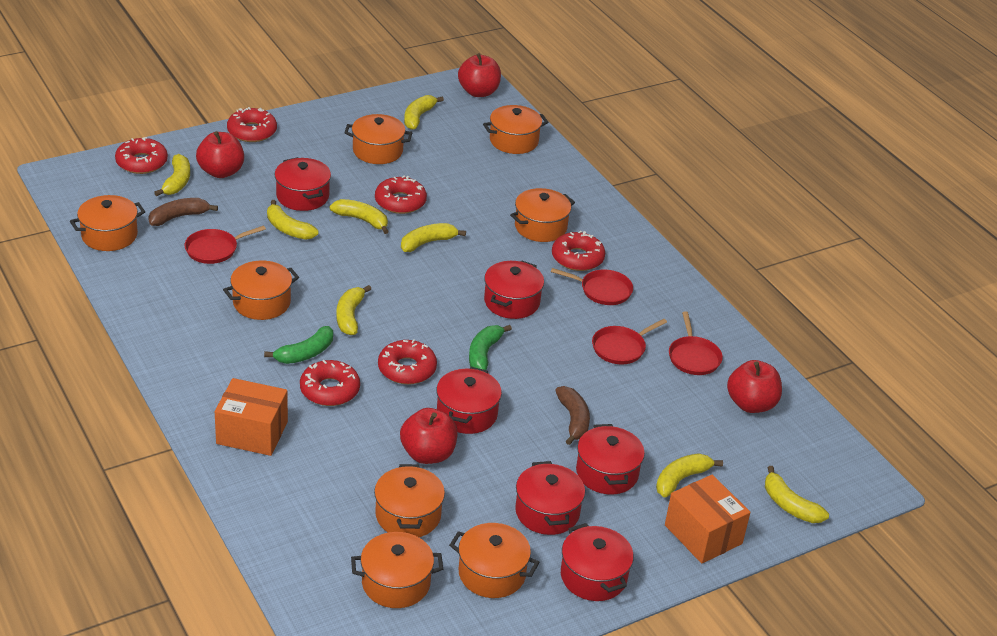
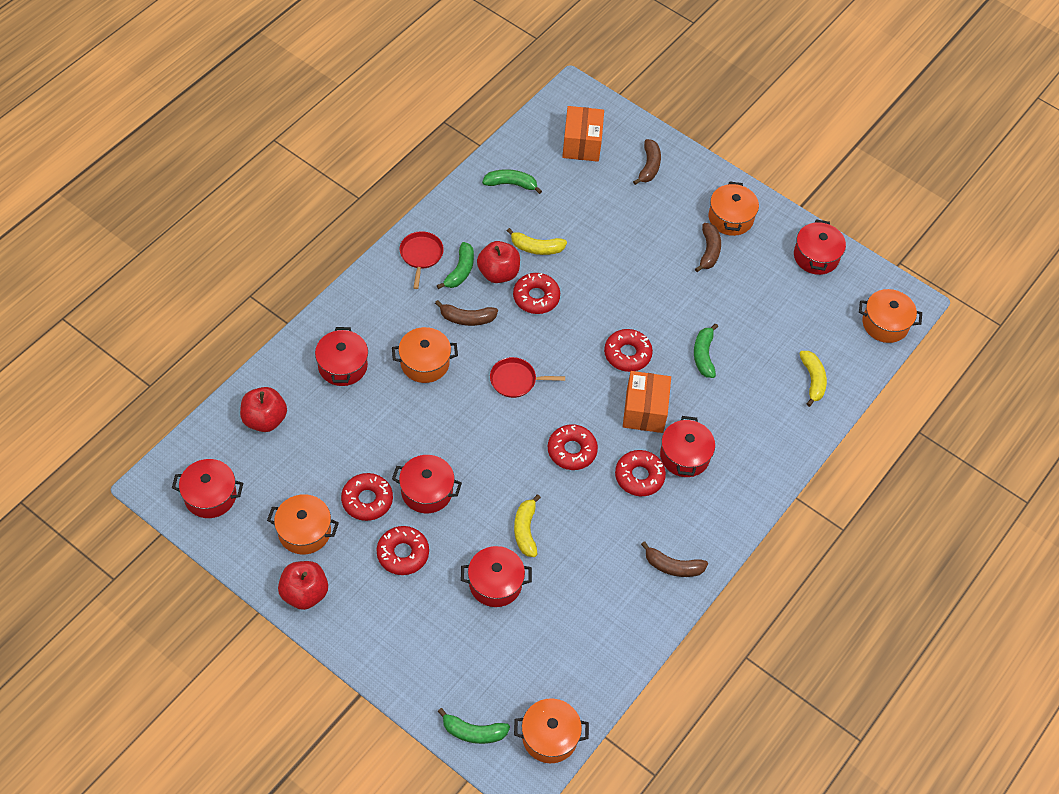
brown banana: [148,198,218,226] [555,386,590,445] = 2 -> [435,300,498,326] [633,139,661,185] [641,541,708,577] [695,223,721,272] = 4
green banana: [264,326,333,364] [469,325,512,370] = 2 -> [437,242,474,289] [438,708,510,744] [482,169,542,194] [694,324,718,378] = 4
orange pot: [70,195,145,251] [223,261,299,320] [344,114,412,164] [351,532,443,608] [374,464,445,537] [449,523,540,598] [483,105,548,154] [510,188,575,242] = 8 -> [267,494,339,555] [392,327,458,383] [514,698,589,763] [709,181,759,236] [859,289,922,343] = 5
red apple: [196,131,244,178] [400,408,458,464] [458,53,501,97] [727,360,782,413] = 4 -> [240,387,287,432] [278,561,328,610] [477,241,520,283] = 3
red pan: [184,225,266,264] [551,268,633,305] [592,319,667,365] [669,311,723,375] = 4 -> [400,231,444,289] [490,357,565,398] = 2
yellow banana: [154,154,190,196] [267,200,318,240] [330,199,389,234] [336,285,371,335] [401,223,466,252] [404,95,444,130] [656,453,723,497] [765,466,829,523] = 8 -> [507,228,567,255] [514,494,541,557] [799,351,827,407] = 3

